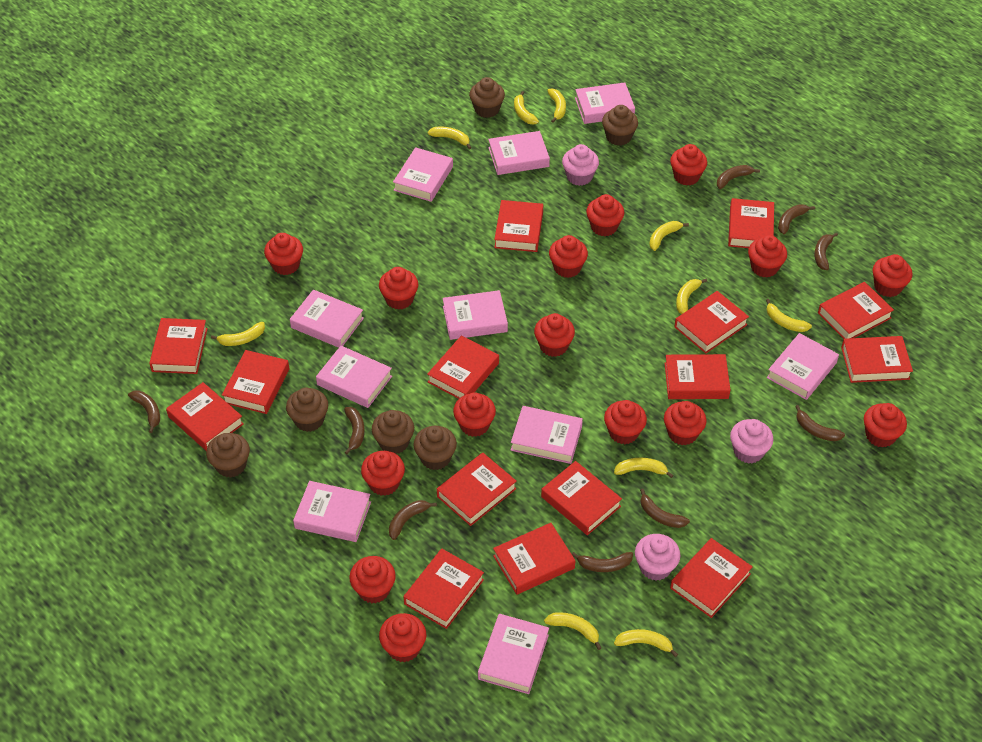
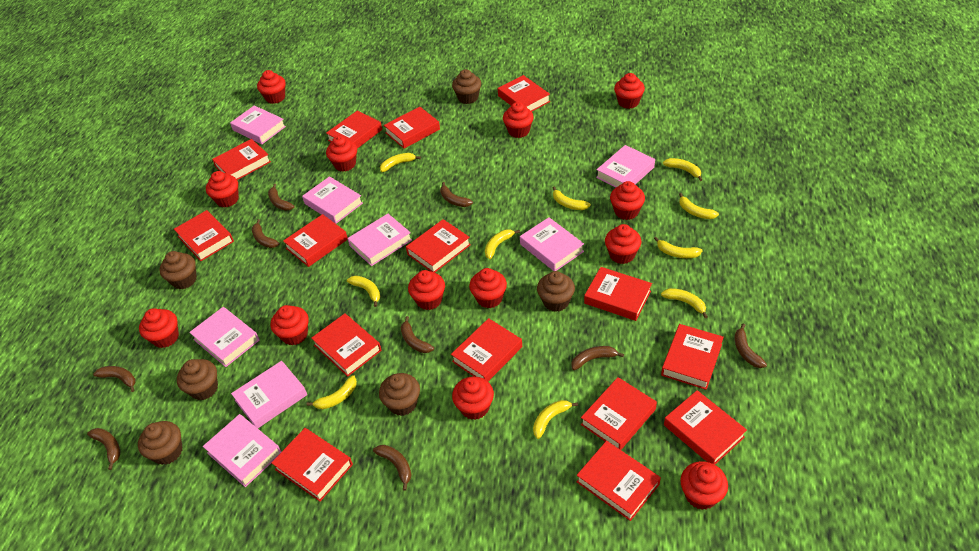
pink book: [290,290,364,348] [293,481,371,542] [316,346,392,408] [393,147,453,202] [443,290,508,340] [478,614,549,694] [488,131,550,175] [511,406,583,464] [575,82,635,124] [767,333,839,400] = 10 -> [189,307,260,367] [203,414,281,487] [230,105,286,144] [231,361,308,428] [302,176,363,224] [347,214,412,266] [520,217,584,271] [596,145,655,187] = 8
pink cupcake: [562,144,599,186] [635,534,681,581] [730,419,774,464] = 3 -> none = 0
red cupcake: [264,233,303,275] [349,556,396,603] [361,451,405,496] [379,267,418,310] [379,613,426,662] [453,392,496,437] [534,313,575,357] [549,235,588,278] [586,194,624,236] [604,400,647,444] [664,401,707,445] [670,144,707,185] [748,235,787,278] [864,403,907,448] [873,254,912,297] = 15 -> [139,308,179,348] [206,171,239,208] [257,70,286,104] [271,305,309,345] [326,136,357,171] [408,270,445,310] [452,376,494,420] [469,268,507,308] [503,102,534,138] [605,224,641,264] [610,181,645,220] [614,73,645,109] [680,461,728,510] = 13

